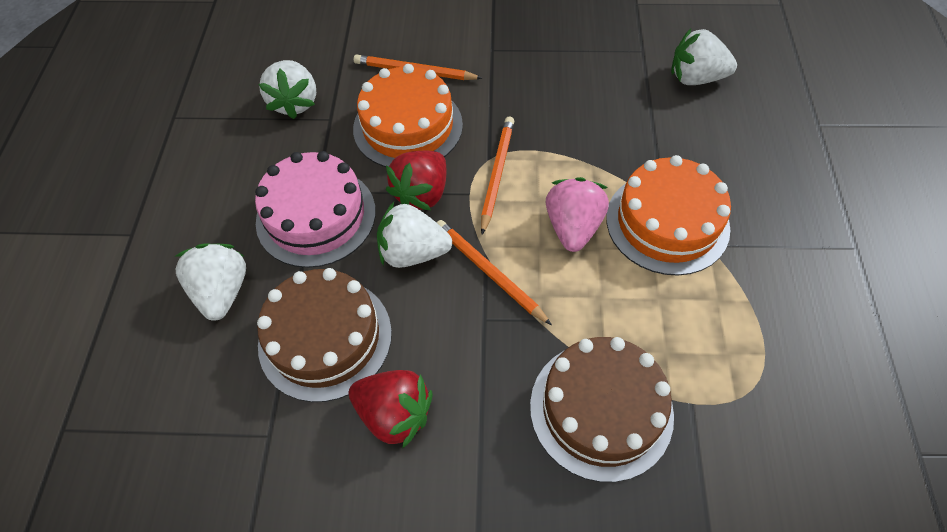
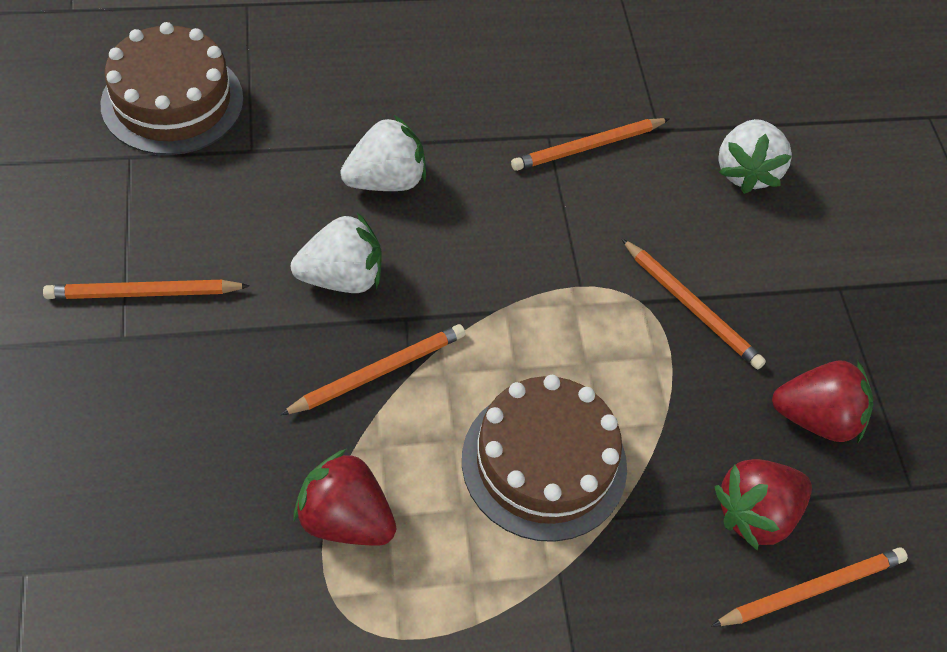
orange cake: [353,64,463,167] [606,155,731,276] = 2 -> none = 0
orange pencil: [354,54,482,80] [436,220,552,325] [481,117,515,235] = 3 -> [43,280,250,299] [280,324,465,415] [511,118,669,171] [621,238,766,369] [712,547,908,626] = 5
pink cake: [255,151,376,268] = 1 -> none = 0
pink strawberry: [545,177,609,252] = 1 -> none = 0
red strawberry: [348,370,433,448] [386,151,446,210] = 2 -> [293,449,396,545] [714,459,812,551] [772,361,873,444] = 3
white strawberry: [176,243,246,321] [259,60,316,119] [377,202,452,268] [671,28,737,85] = 4 -> [291,212,382,293] [340,115,426,191] [718,119,792,194] = 3

